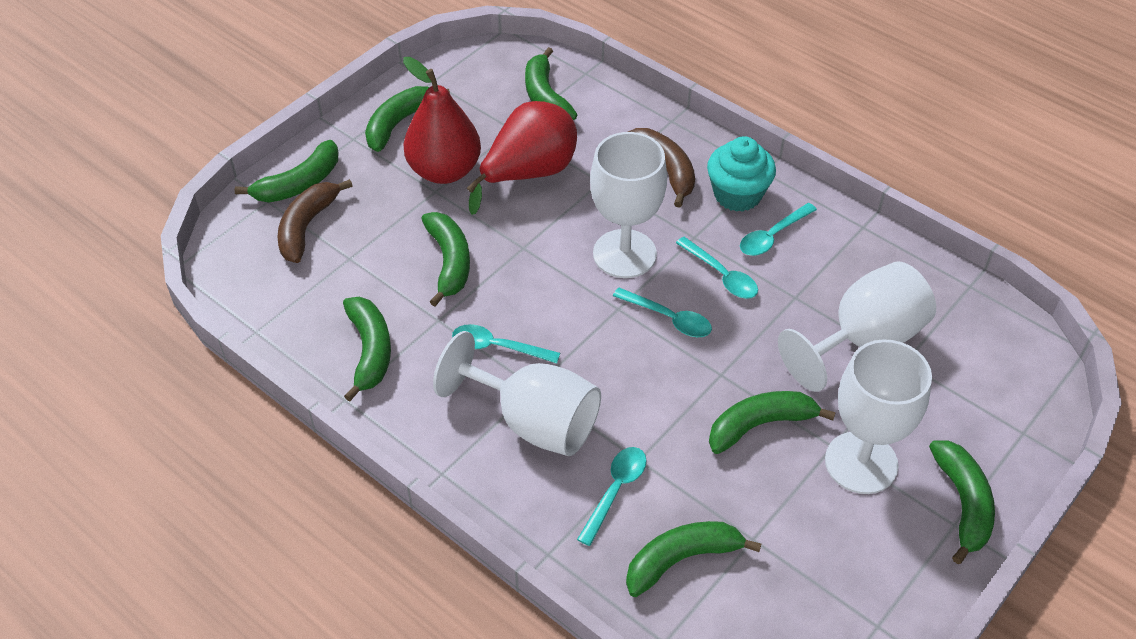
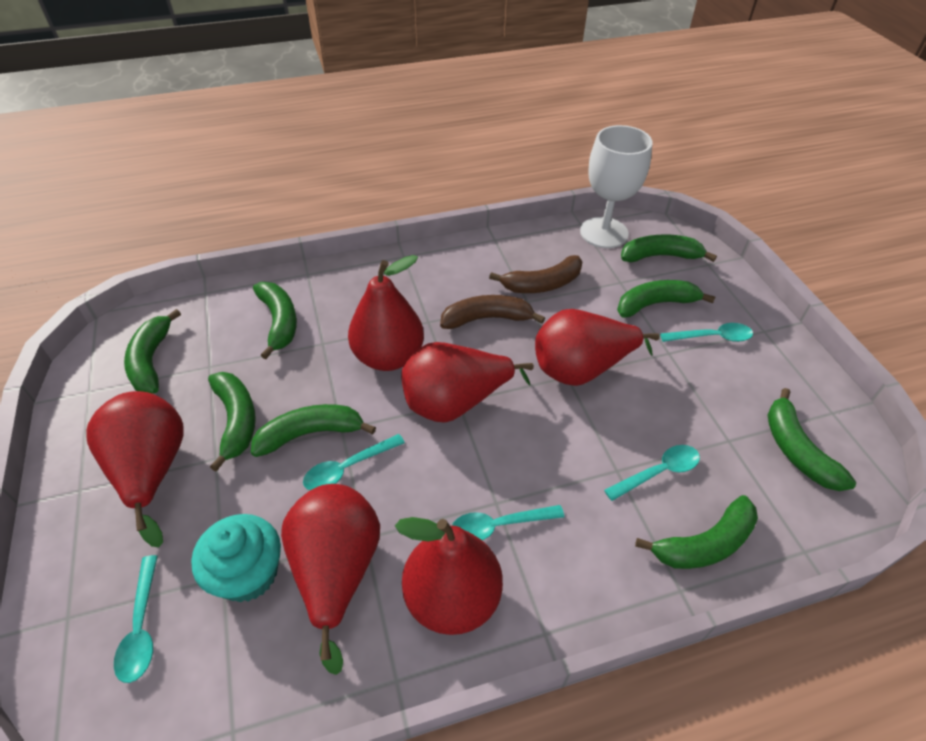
red pear: [403,57,481,184] [467,101,577,215] = 2 -> [86,391,183,547] [281,484,380,675] [348,255,424,371] [395,517,503,635] [401,342,534,423] [535,309,660,386] = 6
white goblet: [433,331,601,456] [590,132,667,278] [778,261,936,392] [825,339,932,494] = 4 -> [580,125,653,248] = 1

